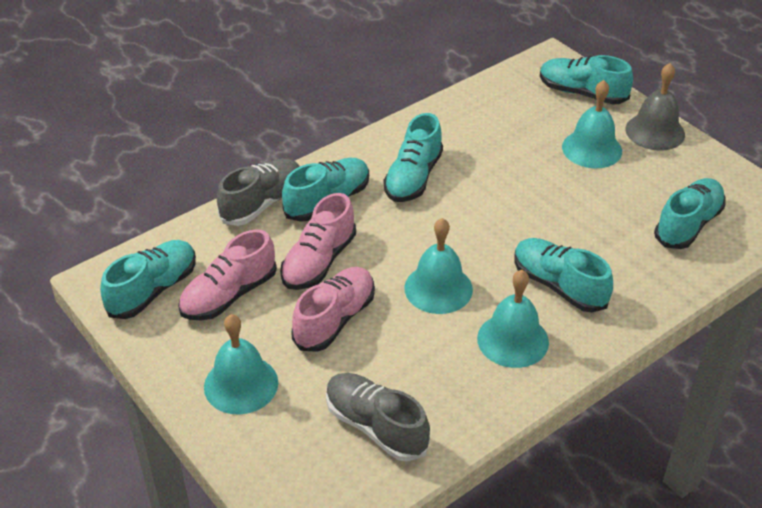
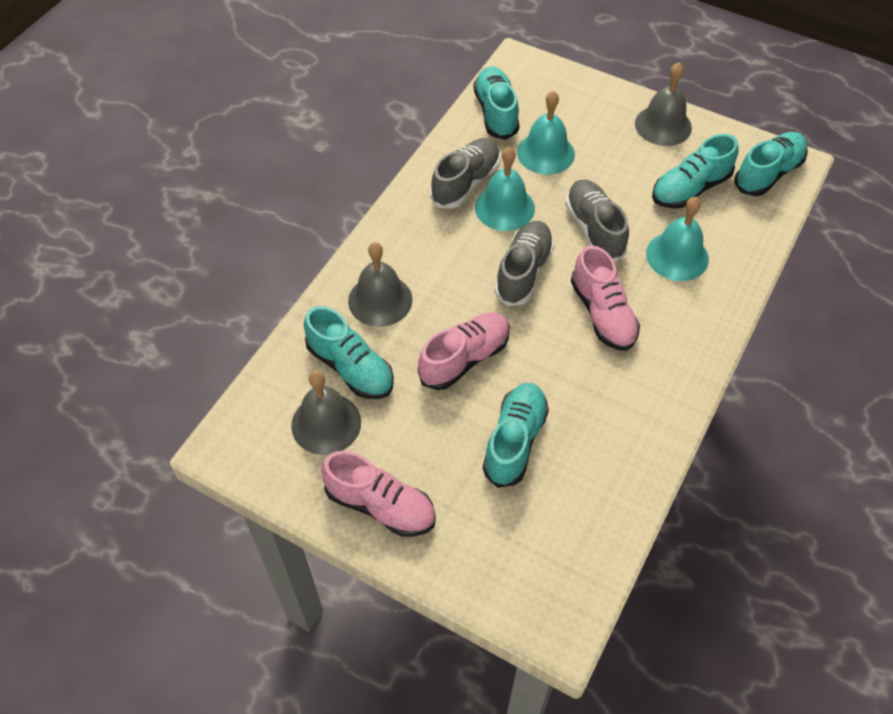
grey bell: [626,63,685,151] = 1 -> [291,371,361,455] [348,242,412,327] [635,63,692,146] = 3
grey shoe: [217,159,300,226] [326,373,430,462] = 2 -> [430,138,500,209] [494,221,554,306] [565,180,629,262] = 3
turquoise bell: [204,314,278,414] [404,218,473,314] [477,270,549,368] [562,80,622,168] = 4 -> [475,147,535,231] [517,91,575,175] [646,197,709,281] = 3
turquoise shoe: [100,240,196,319] [282,158,369,222] [384,113,443,202] [515,238,613,312] [540,55,633,105] [654,178,726,249] = 6 -> [304,306,394,399] [474,66,520,140] [483,383,549,488] [652,134,739,208] [734,132,808,196] = 5

